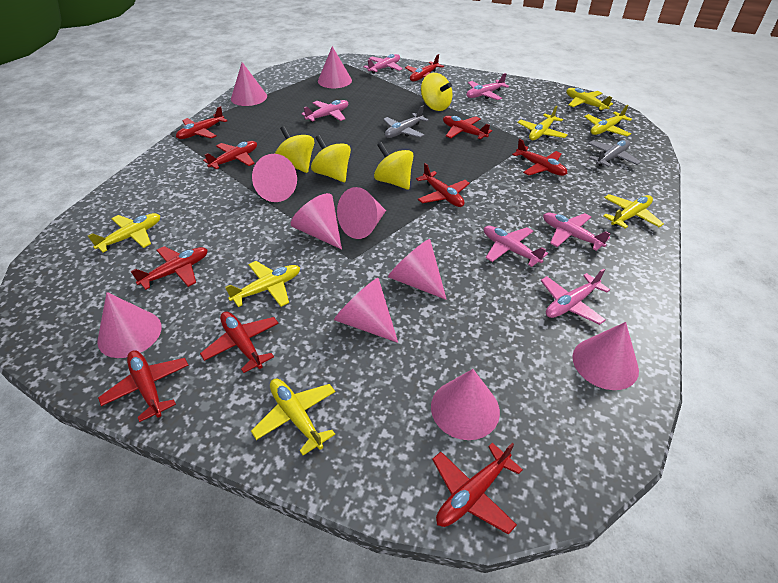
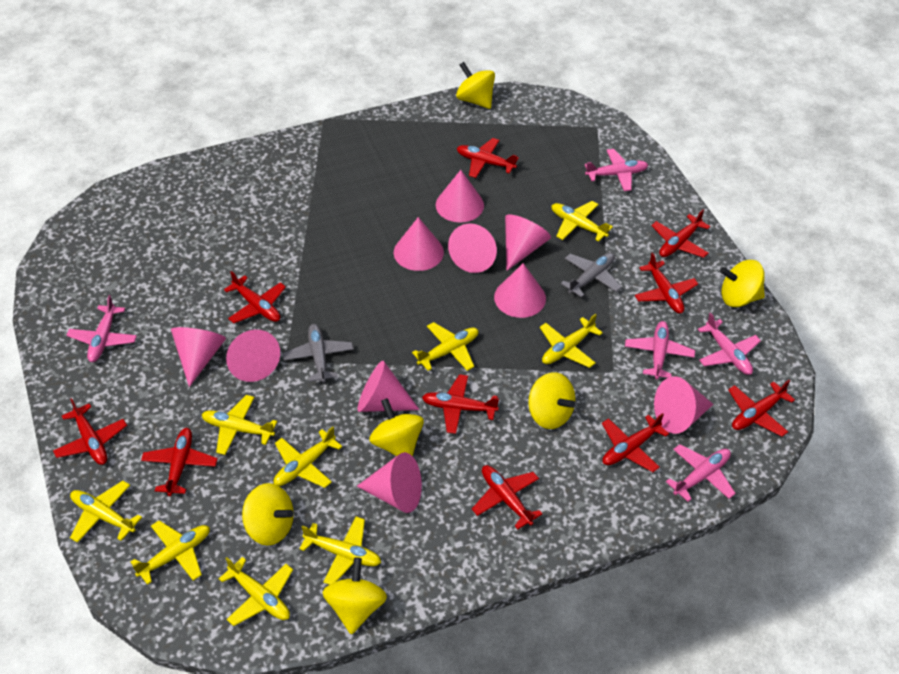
pink plane: [301,100,348,122] [363,54,403,74] [466,73,509,100] [484,226,548,267] [541,269,610,325] [543,213,611,251] = 6 -> [66,295,137,362] [585,149,648,191] [625,321,695,380] [666,444,736,502] [698,312,761,375] = 5
yellow plane: [88,213,160,253] [225,261,300,307] [251,379,335,455] [517,106,567,140] [566,88,613,111] [584,105,632,136] [603,194,664,229] = 7 -> [70,481,142,543] [131,521,210,585] [202,395,277,455] [219,557,293,626] [274,427,342,488] [299,516,381,585] [412,322,478,371] [540,314,603,368] [551,201,613,242] = 9
yellow spinning top: [275,126,314,173] [311,135,351,182] [374,142,414,189] [421,73,453,111] = 4 -> [242,483,294,545] [323,557,387,634] [369,398,424,456] [456,62,495,109] [528,372,576,429] [720,260,765,307] = 6

